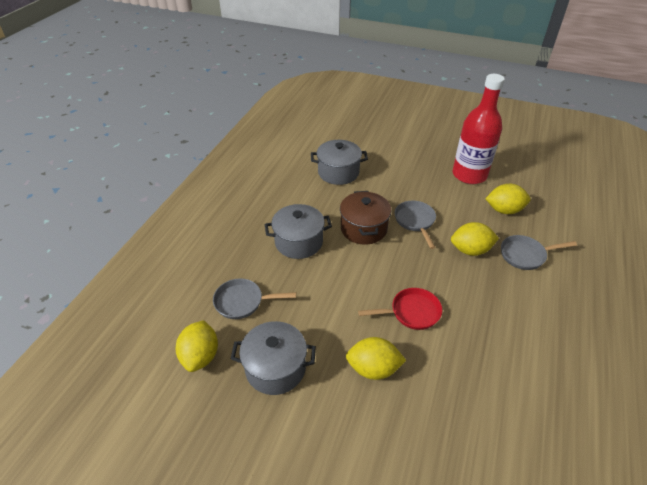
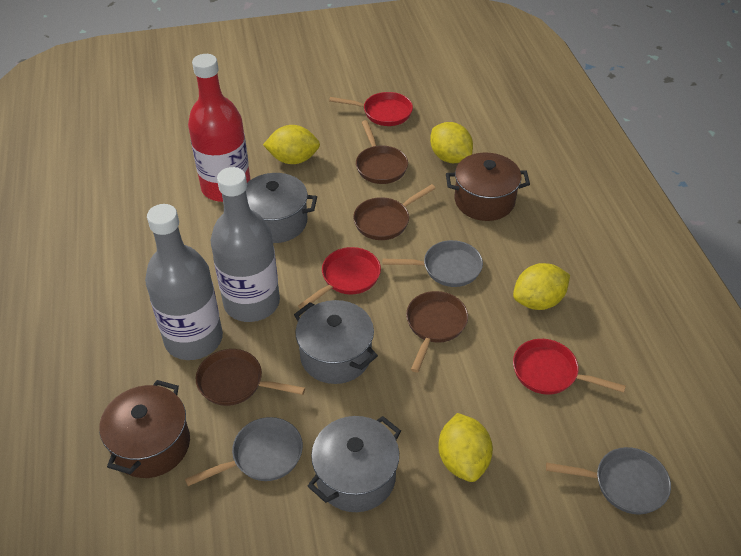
brown pan: none = 0 -> [196,349,305,406] [353,184,436,240] [356,120,408,184] [406,291,468,373] = 4
brown pot: [340,191,391,245] = 1 -> [99,380,190,478] [446,153,530,221] = 2
grey bottle: none = 0 -> [145,204,223,360] [211,167,280,322] = 2
red pan: [358,288,442,330] = 1 -> [298,247,381,309] [329,92,413,126] [513,339,626,395] = 3

